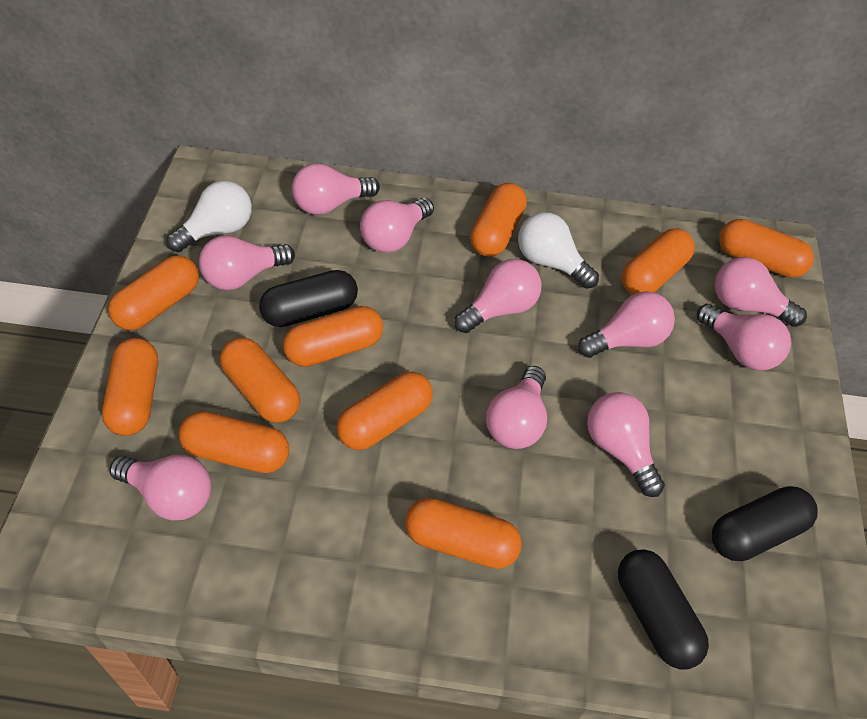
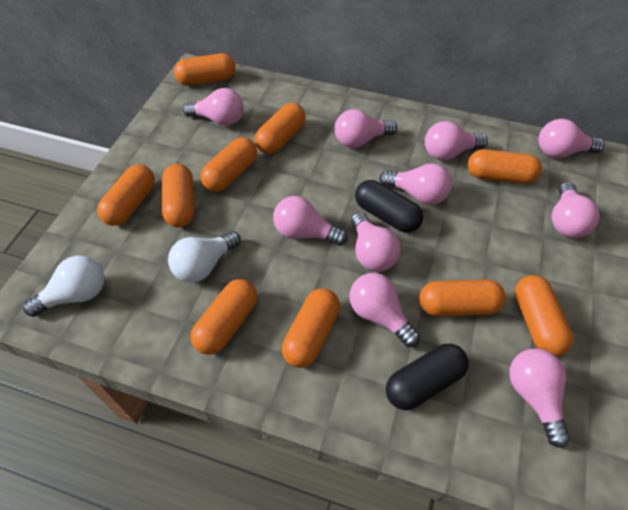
black capsule: [259,270,358,327] [618,549,709,669] [712,486,818,561] = 3 -> [355,180,423,233] [386,344,469,410] = 2

